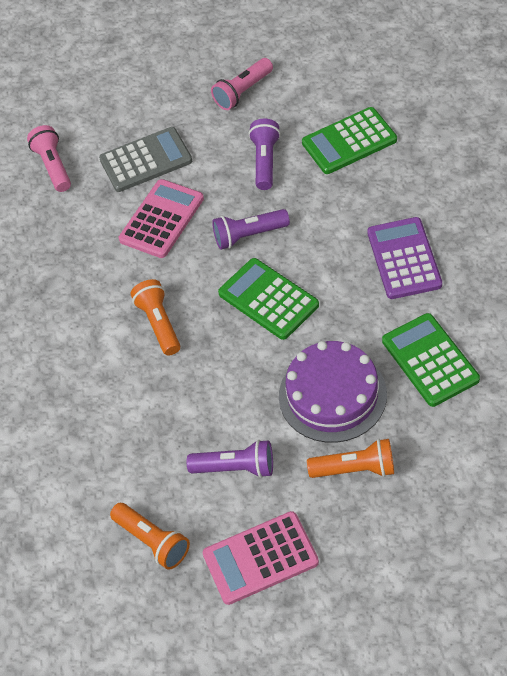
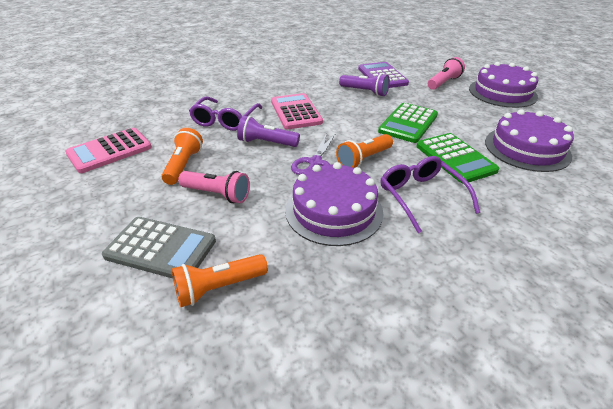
green calculator: [218,258,319,340] [302,107,397,174] [382,313,480,407] = 3 -> [378,103,438,143] [417,133,499,183] = 2
purple cake: [279,341,387,443] = 1 -> [285,162,384,246] [469,62,538,108] [485,109,574,172] = 3
purple flashlight: [187,440,273,478] [212,209,290,250] [248,119,281,190] = 3 -> [237,115,300,147] [339,73,390,96] = 2
purple glasses: none = 0 -> [189,97,263,131] [381,156,480,233] = 2
purple scissors: none = 0 -> [291,133,336,175] = 1

